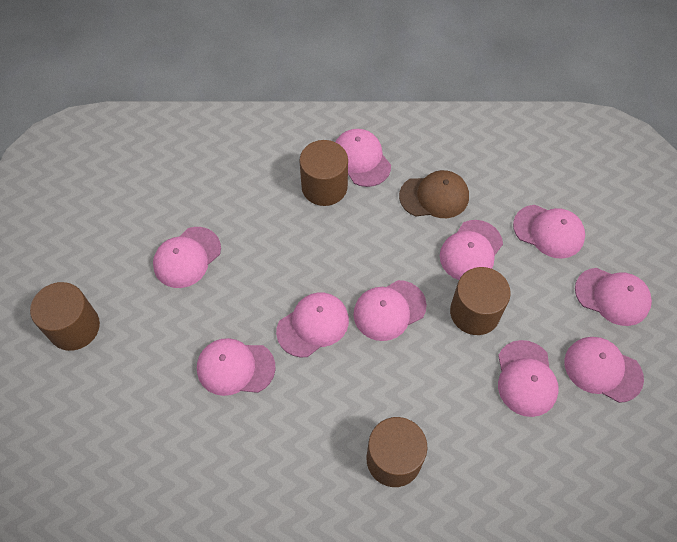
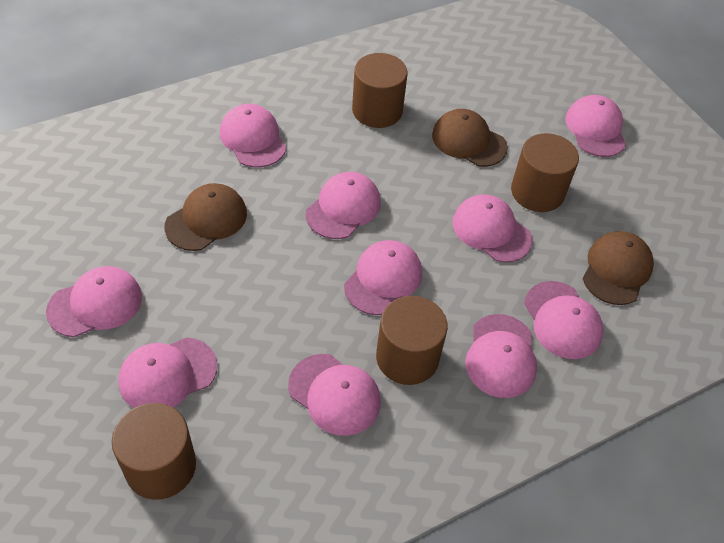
brown cap: [399,170,469,218] = 1 -> [164,183,247,251] [432,109,508,167] [583,231,654,305] = 3

